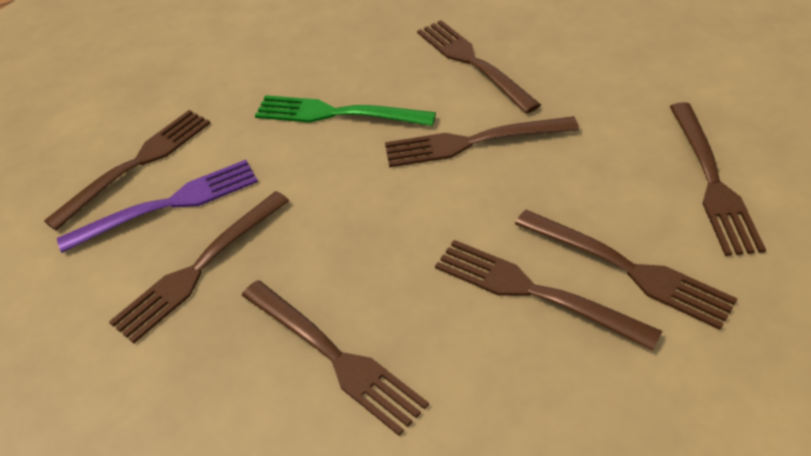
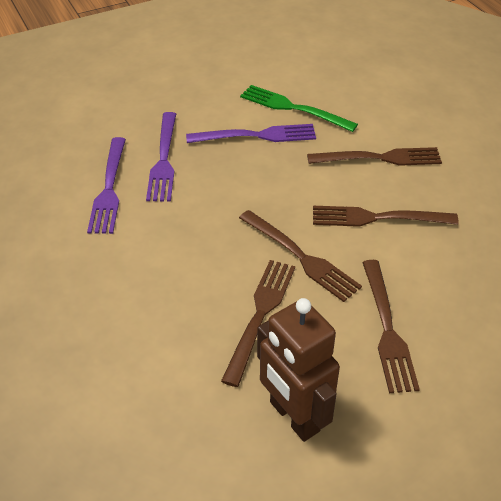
brown fork: [44,110,210,230] [109,191,289,344] [242,280,429,436] [385,116,579,167] [417,20,541,114] [435,240,662,351] [515,209,738,330] [670,102,766,256] = 8 -> [221,260,295,387] [239,210,362,302] [307,147,442,166] [313,206,459,227] [362,260,420,393] = 5
brown robot: none = 0 -> [257,298,340,442] = 1
purple fork: [57,160,258,253] = 1 -> [87,137,126,234] [146,112,176,201] [186,124,316,143] = 3

